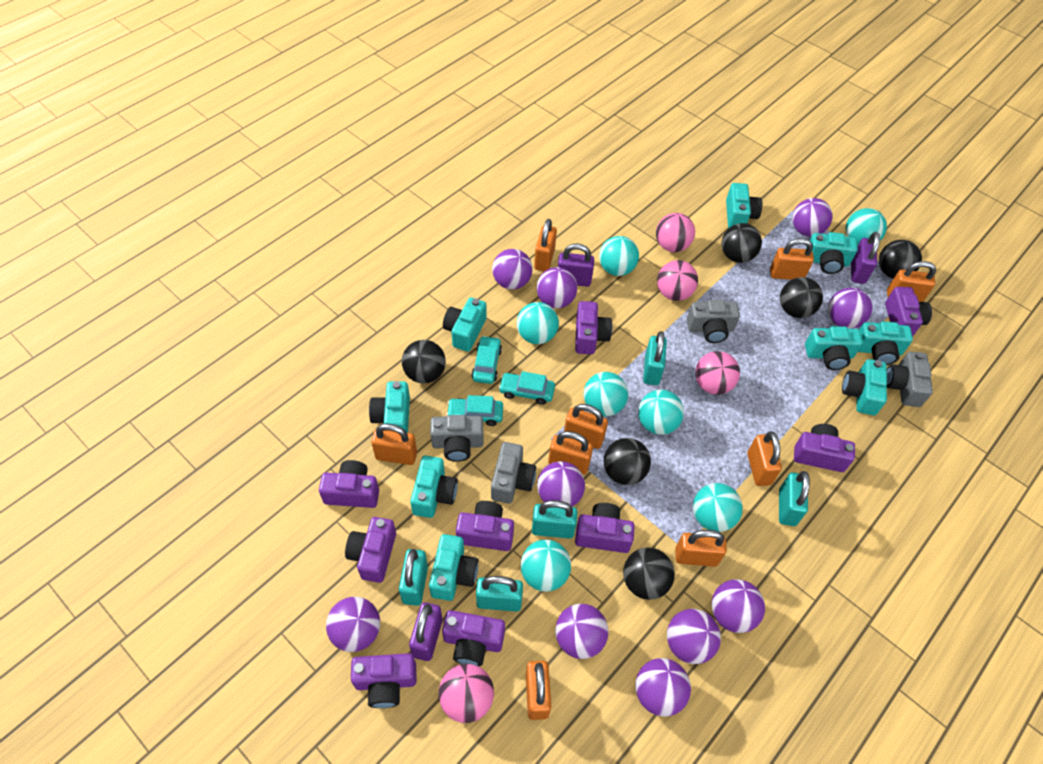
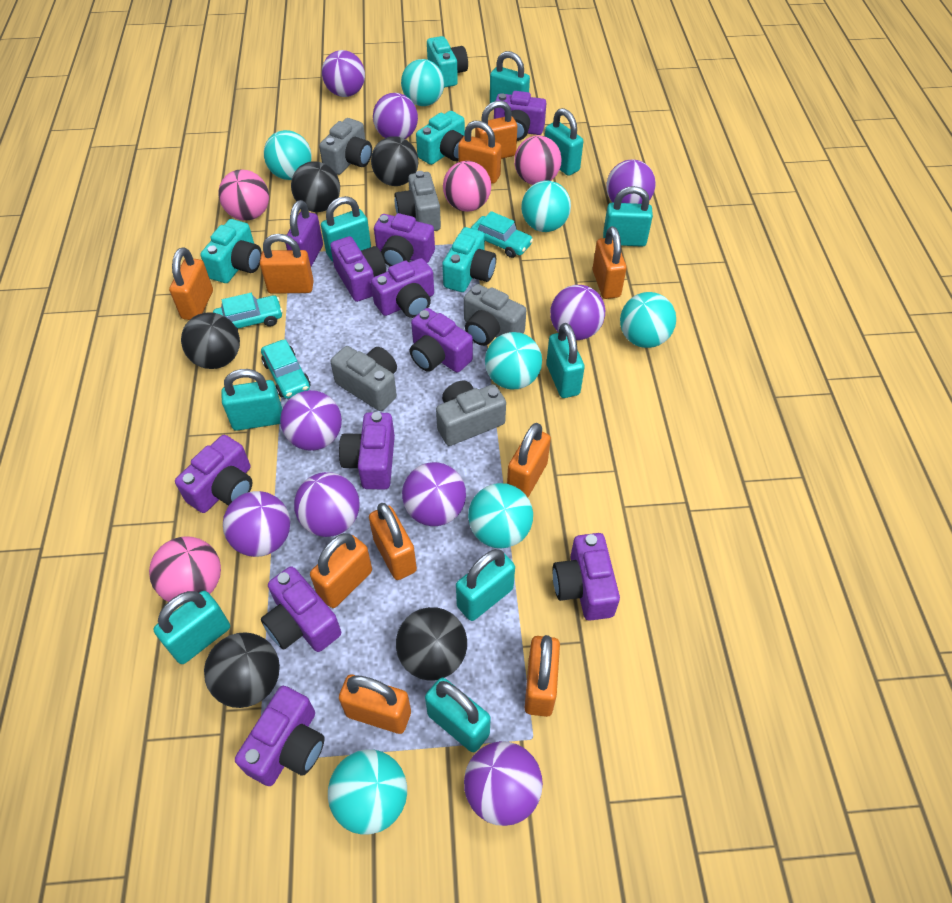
black ball: [402,340,446,384] [604,438,651,485] [623,547,675,600] [722,223,762,263] [780,277,823,318] [879,240,922,278] = 6 -> [181,312,240,369] [204,632,280,708] [291,161,340,212] [371,136,419,186] [396,607,467,680] = 5
grey camera: [430,415,484,462] [491,442,536,504] [687,300,740,343] [887,352,933,407] = 4 -> [319,118,372,175] [330,346,397,411] [395,171,441,231] [436,380,506,446] [464,284,526,346] = 5
orange padlock: [371,424,417,465] [526,661,551,720] [534,219,557,271] [548,431,593,474] [564,404,608,449] [675,530,727,567] [747,431,782,486] [770,238,814,280] [887,261,936,302] = 9 -> [169,247,213,320] [260,234,314,294] [310,533,372,608] [339,674,411,734] [369,503,417,580] [458,121,501,184] [475,101,517,159] [507,423,551,497] [525,635,560,717] [592,226,627,299] = 10
purple ball: [326,597,380,652] [492,249,532,290] [537,267,577,308] [537,461,585,507] [555,604,609,659] [635,658,691,717] [667,609,721,664] [711,579,765,633] [792,198,833,237] [828,288,872,329] = 10 -> [223,491,290,557] [280,390,342,451] [294,472,359,537] [322,50,365,97] [373,93,418,139] [402,462,466,526] [464,741,543,826] [550,285,605,340] [606,160,656,204] = 9
purple camera: [319,460,379,508] [345,517,396,583] [351,653,416,708] [442,610,505,666] [456,501,514,551] [575,301,612,354] [575,503,635,553] [794,424,855,472] [885,287,932,337] = 9 -> [175,435,252,513] [235,686,325,786] [261,566,341,652] [330,236,386,302] [339,412,395,489] [371,258,434,318] [374,213,435,266] [410,308,473,373] [494,91,546,141] [552,533,620,621] = 10
purple padlock: [409,602,443,661] [558,244,594,287] [851,232,880,284] = 3 -> [285,200,323,267] = 1
turquoise camera: [369,381,410,433] [410,455,458,518] [429,534,478,601] [443,297,487,352] [726,183,762,228] [805,326,863,370] [806,232,858,274] [842,359,887,415] [858,321,913,365] = 9 -> [200,219,262,283] [416,111,465,165] [427,36,468,88] [442,227,496,292] = 4
turquoise padlock: [399,549,428,606] [476,576,523,612] [532,500,577,539] [643,331,667,385] [779,471,810,526] = 5 -> [153,591,230,664] [221,369,282,431] [321,196,371,262] [425,678,491,752] [456,549,515,621] [490,51,530,103] [545,108,583,176] [546,323,585,398] [603,186,653,247] = 9

